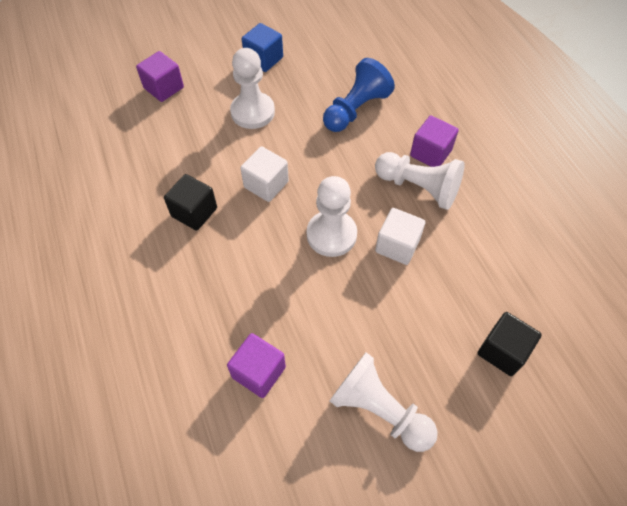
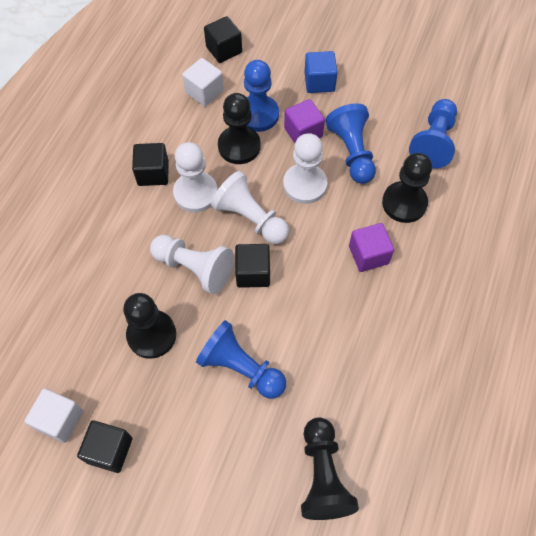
black cube: [164,174,217,231] [478,312,542,376] = 2 -> [77,420,132,473] [132,143,169,186] [204,16,242,63] [235,244,270,288] = 4
black pawn: none = 0 -> [123,293,176,359] [218,93,261,164] [301,417,359,520] [382,153,432,223] = 4
blue pawn: [323,58,395,132] = 1 -> [196,320,286,399] [244,60,279,132] [325,103,376,184] [409,99,457,169] = 4
purple cube: [136,51,184,102] [227,333,286,398] [410,116,459,167] = 3 -> [284,99,325,143] [349,223,394,272] = 2

